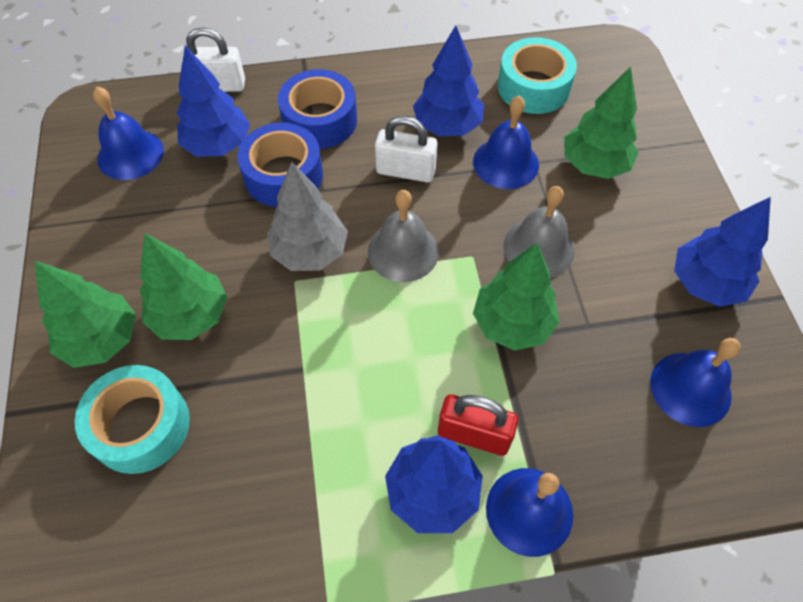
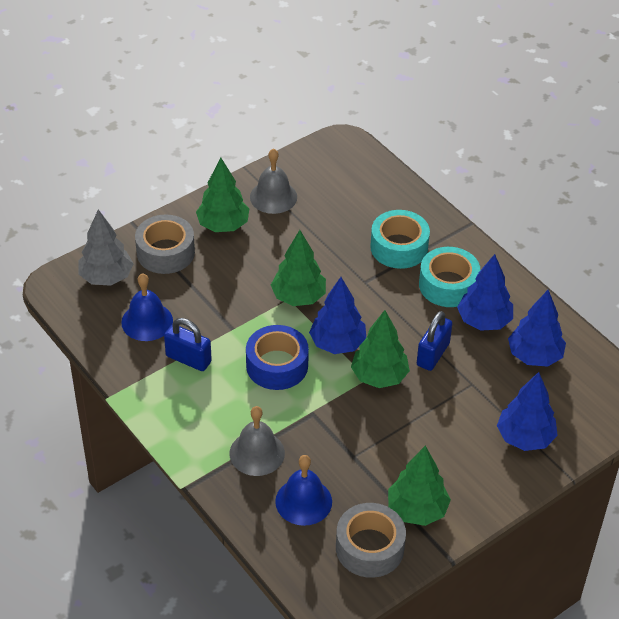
blue bell: [93,86,164,180] [473,96,539,189] [486,468,573,557] [650,338,741,427] = 4 -> [121,273,173,341] [275,455,332,526] = 2
blue padlock: none = 0 -> [164,318,212,371] [417,311,453,371] = 2
blue tape: [237,123,323,207] [278,69,357,149] = 2 -> [246,325,309,390] = 1
grey tape: none = 0 -> [135,215,195,274] [336,503,406,578] = 2
red padlock: [438,394,518,456] = 1 -> none = 0
white padlock: [181,27,245,92] [375,116,437,183] = 2 -> none = 0

